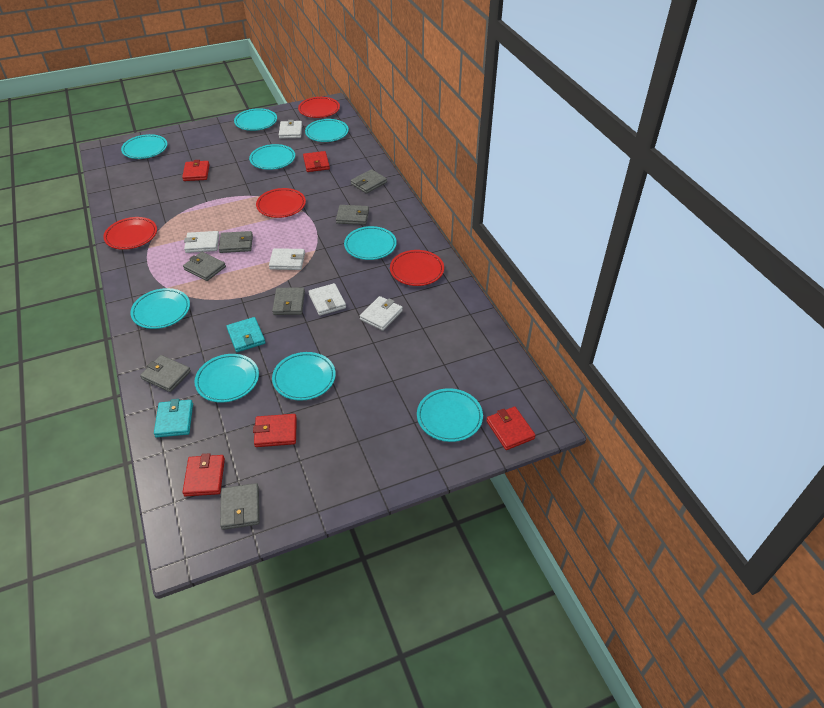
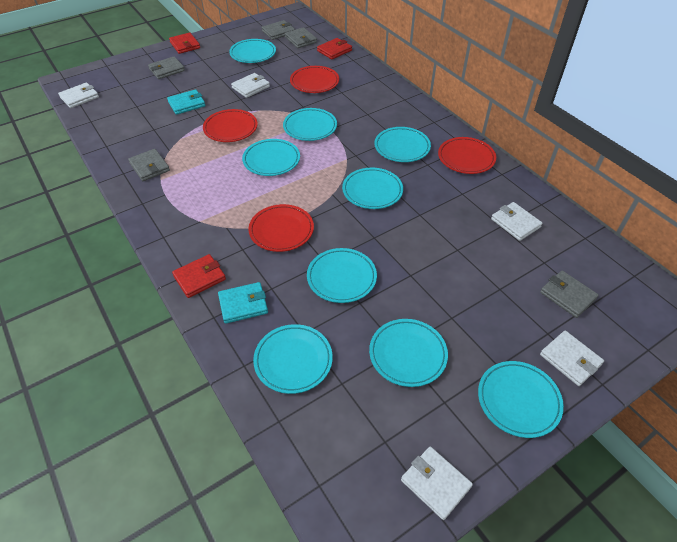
grey wallet: [140,355,191,392] [183,252,226,281] [219,231,253,253] [220,483,259,530] [272,287,305,315] [336,205,369,225] [351,169,387,194] = 7 -> [128,149,170,181] [148,57,185,79] [262,20,295,40] [285,27,317,48] [540,270,599,318] = 5
red wallet: [182,160,210,181] [183,453,225,496] [253,414,297,447] [303,151,330,172] [486,407,536,450] = 5 -> [169,32,200,54] [172,254,226,298] [317,38,352,59] = 3

